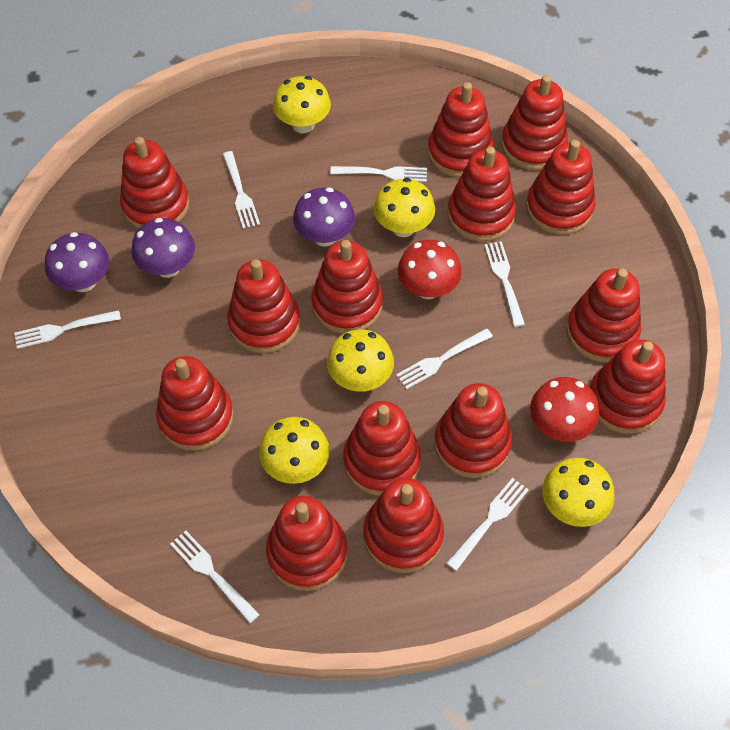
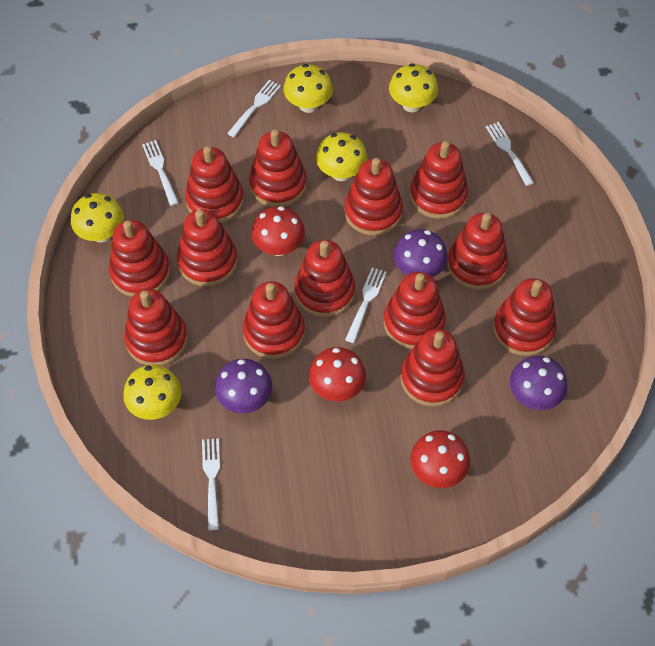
red mushroom: [398,240,462,299] [530,377,599,442] = 2 -> [251,206,305,256] [309,347,366,401] [410,430,470,488] = 3
red stacking toy: [120,137,190,229] [156,356,234,451] [227,259,300,353] [266,496,348,591] [311,240,383,334] [343,401,421,496] [363,478,444,573] [428,82,494,178] [434,383,512,478] [447,147,516,242] [501,75,568,170] [526,140,595,235] [566,268,641,362] [589,339,666,434] = 14 -> [109,220,170,297] [124,289,188,366] [177,209,238,287] [185,146,244,223] [242,281,305,359] [249,129,307,207] [294,240,355,317] [344,158,403,236] [383,272,446,349] [400,329,465,407] [410,141,468,219] [447,213,508,290] [493,278,557,356] = 13
white fork: [14,310,121,349] [170,531,260,623] [223,151,260,229] [330,166,427,182] [396,328,493,389] [446,478,529,571] [484,241,525,327] = 7 -> [142,140,179,206] [202,438,220,530] [227,80,281,137] [345,267,387,343] [486,122,534,186] = 5

